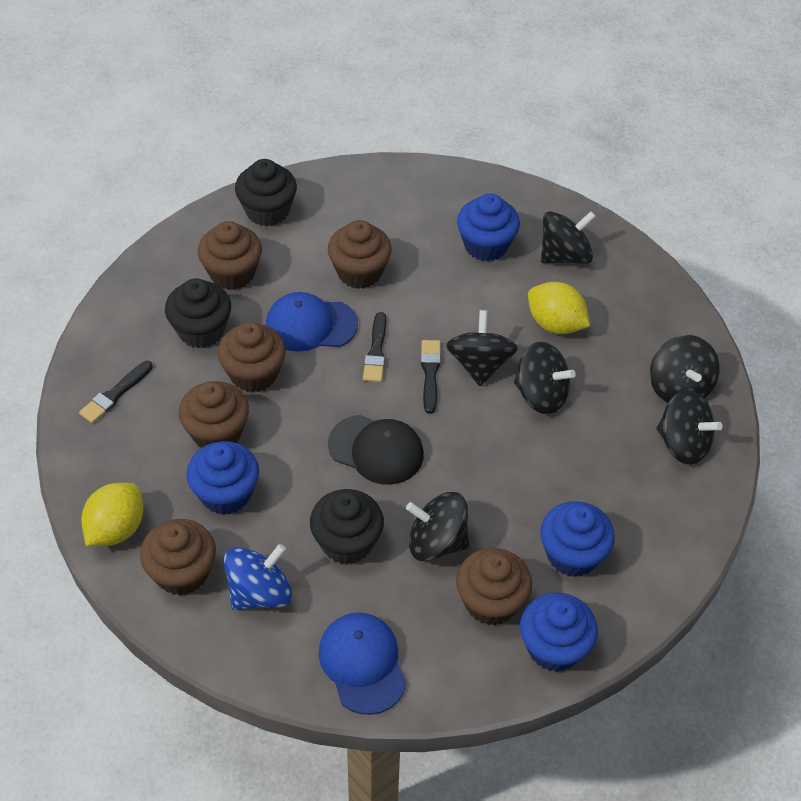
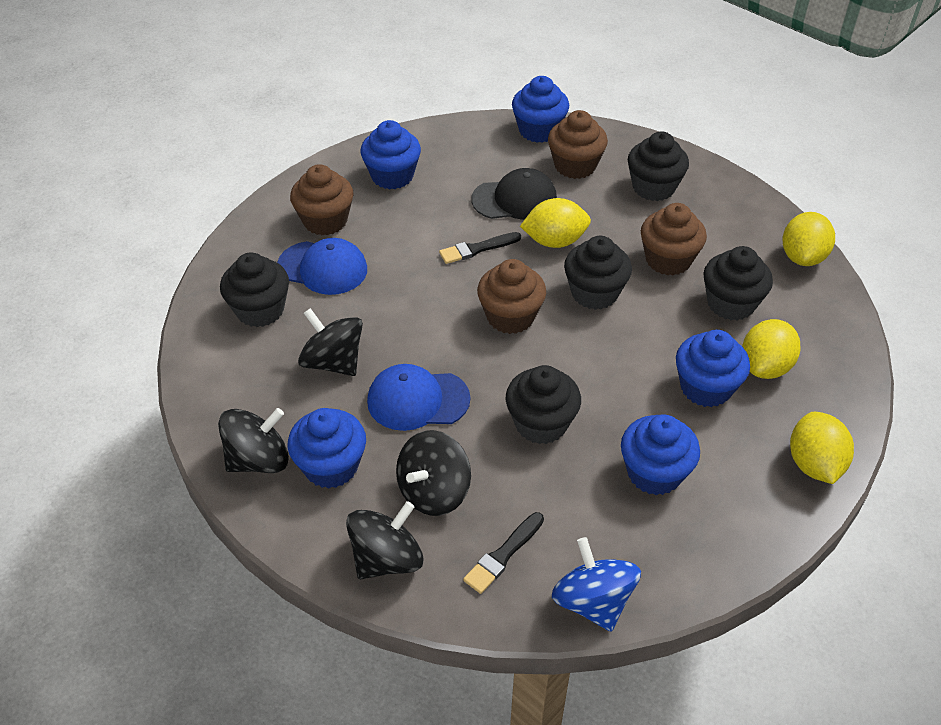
black brush: [79,361,153,423] [363,312,387,382] [421,340,441,414] = 3 -> [439,232,521,264] [463,512,544,594] = 2
black cupcake: [165,278,231,348] [235,159,297,227] [310,489,384,564] = 3 -> [220,252,289,327] [506,365,581,444] [564,236,632,310] [628,131,689,201] [703,246,773,320] = 5
black spinning top: [406,492,469,562] [446,310,518,386] [514,342,576,414] [541,211,596,264] [650,335,720,403] [657,390,722,465] = 6 -> [218,408,289,473] [298,308,363,376] [346,501,424,579] [396,430,471,516] = 4
blue cupcake: [187,441,259,515] [457,193,520,261] [520,593,598,672] [540,501,615,577] = 4 -> [288,408,366,489] [361,120,421,189] [512,76,569,143] [621,415,700,495] [676,330,750,407] = 5
brown cupcake: [140,519,216,596] [179,381,249,447] [198,221,262,290] [218,322,286,393] [328,220,392,289] [456,548,532,625] = 6 -> [290,164,354,235] [477,259,546,334] [548,110,608,179] [641,203,707,276] = 4
yellow lemon: [81,483,143,546] [528,282,590,334] = 2 -> [520,198,591,248] [742,319,800,379] [782,212,835,266] [790,412,854,484] = 4

